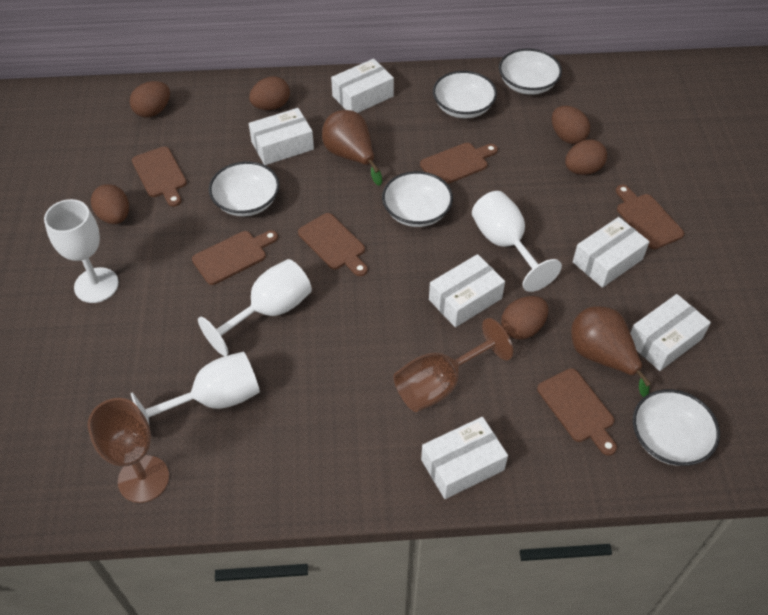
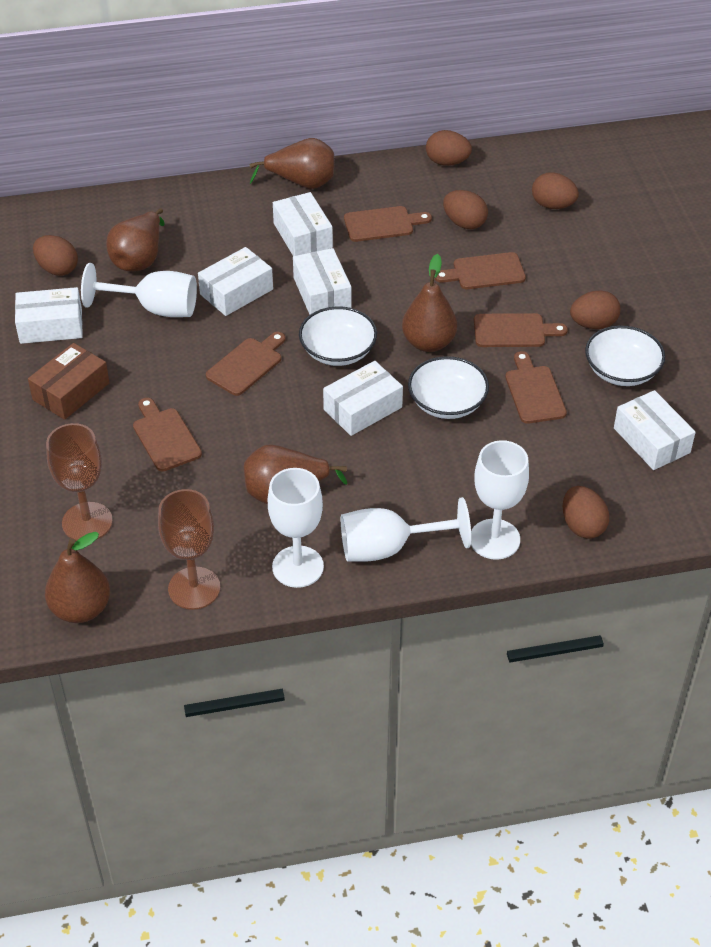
brown box: none = 0 -> [28,343,110,420] = 1
brown pear: [322,110,382,186] [571,306,651,397] = 2 -> [45,532,110,623] [106,208,165,272] [244,444,347,504] [249,138,334,189] [402,254,457,352] = 5
white bowl: [209,161,279,216] [382,171,453,227] [433,71,497,118] [499,49,562,95] [633,389,720,466] = 5 -> [299,306,377,366] [408,356,489,419] [585,326,665,386] = 3

